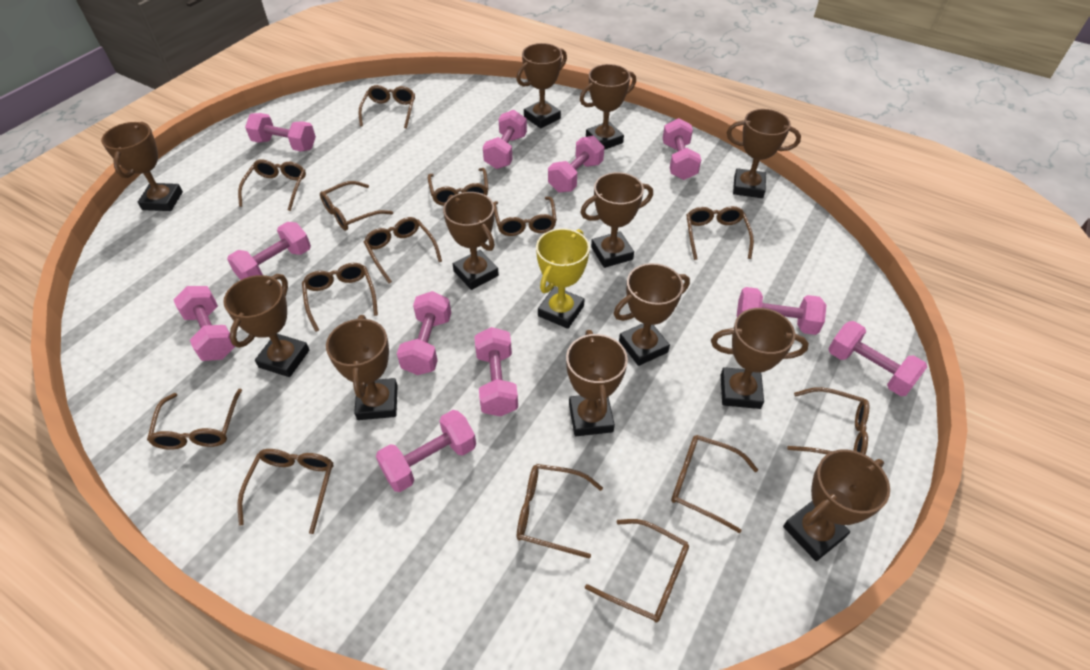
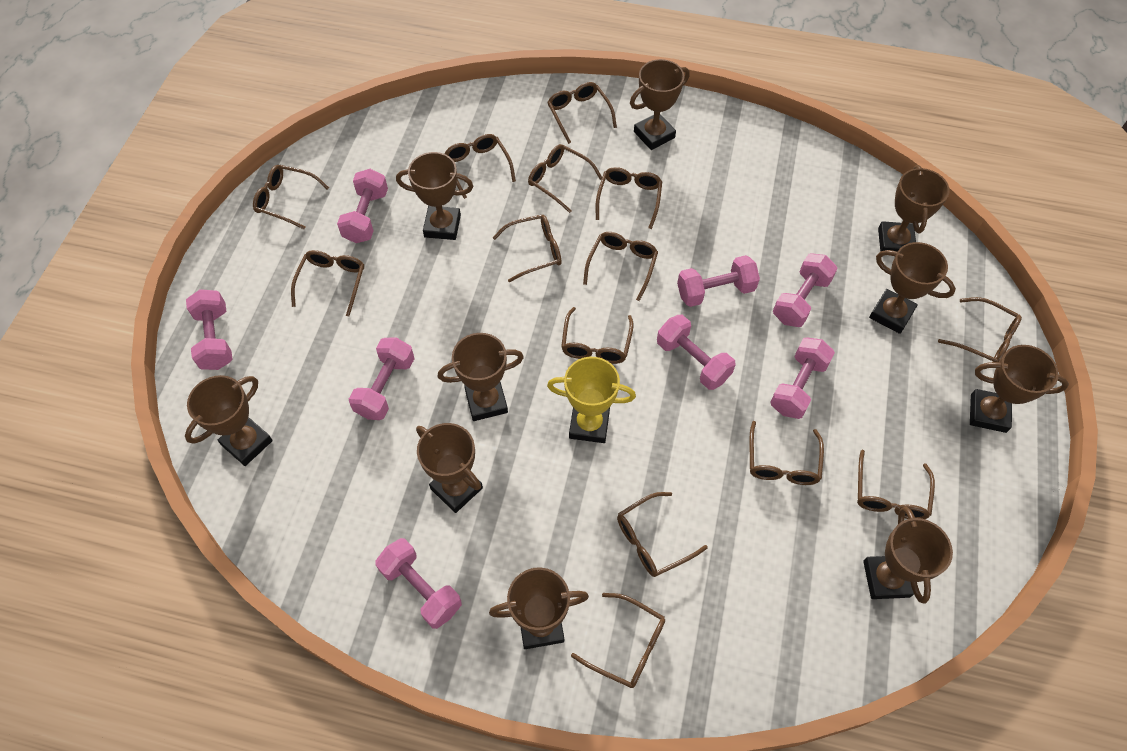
brown trophy: [101,122,183,211] [223,274,309,377] [326,315,398,420] [443,192,499,290] [516,43,567,128] [566,330,628,436] [580,64,636,150] [580,172,653,268] [614,263,690,366] [711,308,809,409] [727,109,801,198] [783,449,890,561] = 12 -> [185,375,273,466] [396,152,473,240] [416,423,483,513] [438,333,524,421] [489,567,589,649] [630,59,690,150] [863,507,953,604] [869,242,956,334] [878,165,949,252] [970,345,1069,433] = 10
pink dumbbell: [173,286,235,361] [227,222,311,280] [245,113,316,151] [376,410,476,492] [397,291,451,375] [474,327,518,416] [483,110,527,169] [548,136,604,193] [663,118,701,180] [737,287,827,335] [829,321,927,396] = 11 -> [186,289,233,370] [337,169,388,243] [349,338,415,420] [375,538,462,629] [657,315,736,390] [677,255,760,307] [770,337,835,419] [773,253,838,327] = 8

